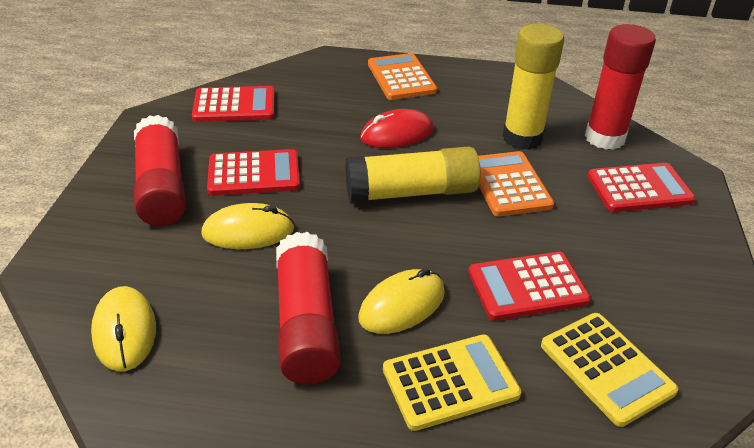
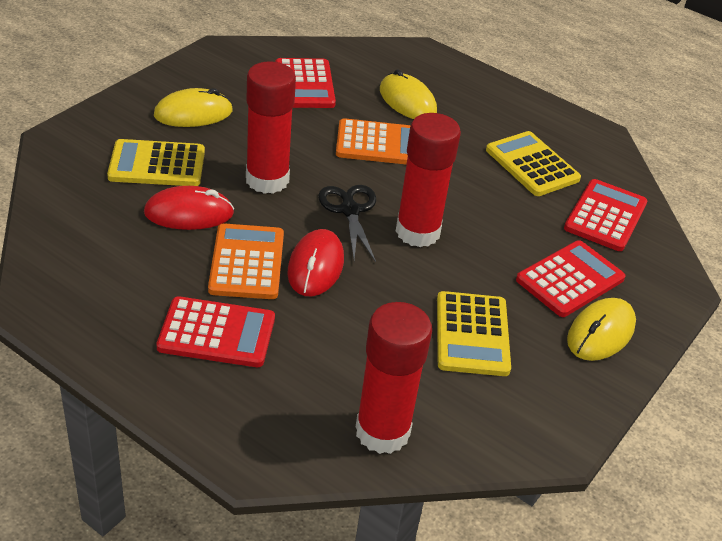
black scissors: none = 0 -> [318,185,376,262] = 1
red mouse: [360,109,434,148] = 1 -> [144,186,234,230] [287,229,344,297] = 2
yellow calculator: [383,335,521,431] [541,313,678,427] = 2 -> [107,139,205,186] [437,291,511,376] [486,131,581,196] = 3
yellow glue stick: [345,147,481,203] [503,24,564,150] = 2 -> none = 0

